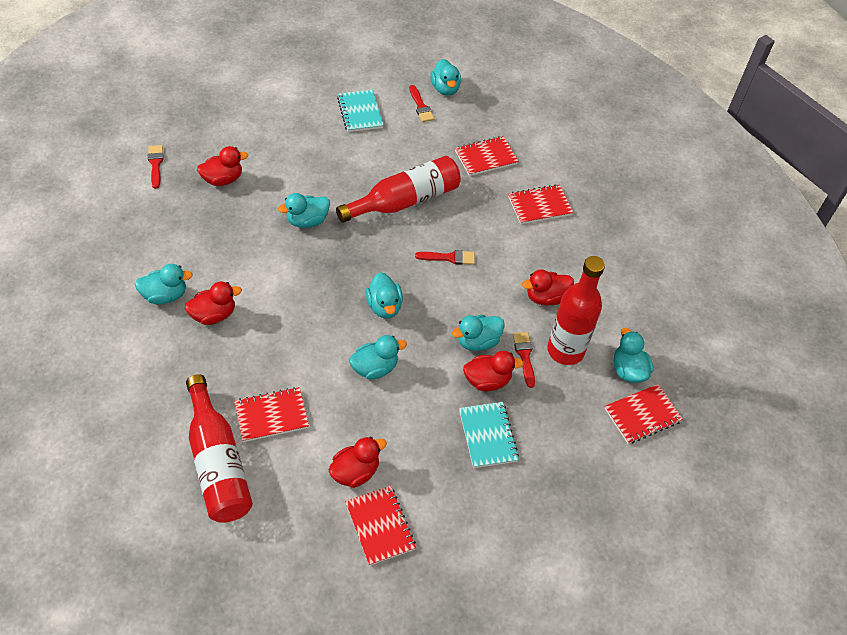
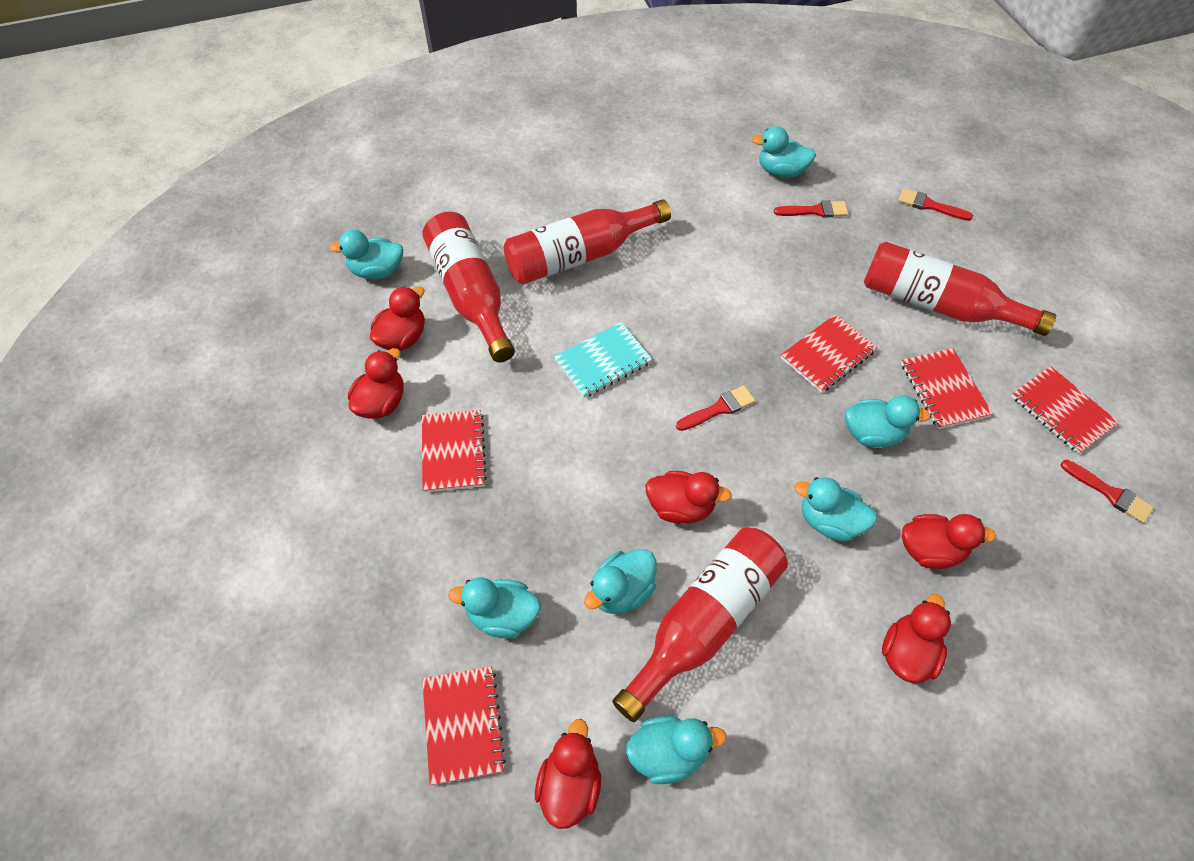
red bottle: [186,374,253,523] [336,156,461,223] [547,256,605,365] = 3 -> [422,212,515,362] [504,199,671,285] [612,527,788,722] [864,242,1056,336] = 4
red duck: [185,281,242,325] [197,146,248,186] [329,437,387,488] [463,351,524,391] [522,269,574,305] = 5 -> [348,348,404,419] [370,286,425,351] [535,719,601,829] [645,471,732,524] [882,594,951,684] [902,514,996,569] = 6
turquoise notebook: [337,90,383,132] [459,402,519,468] = 2 -> [554,322,652,398] = 1

